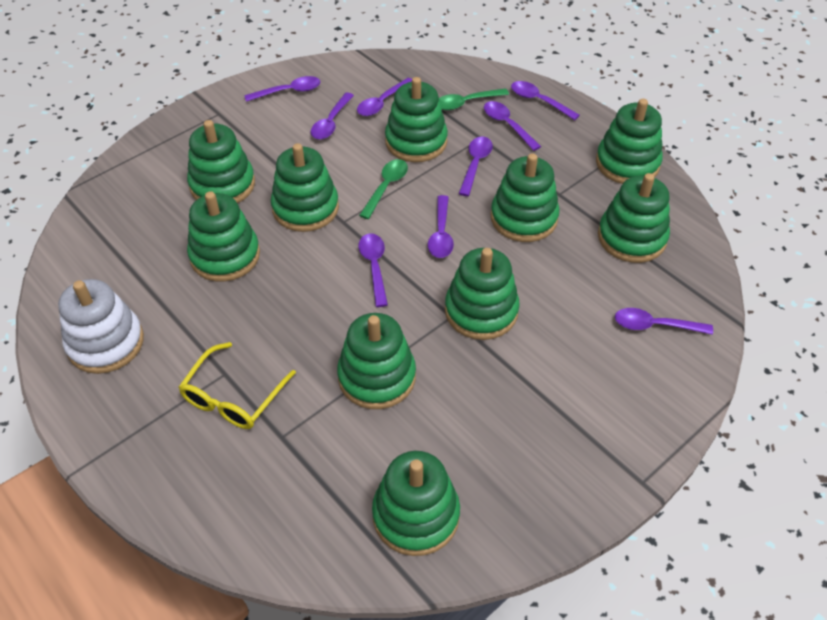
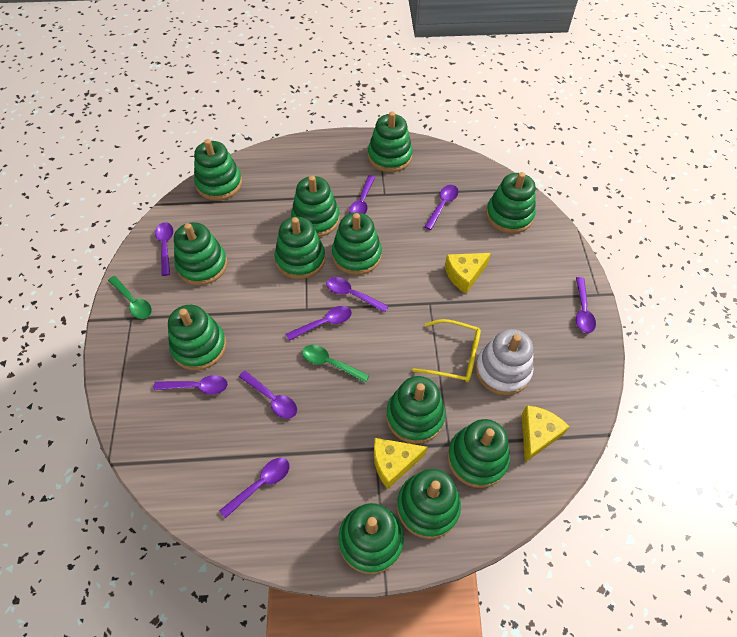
green stacking toy: [187,120,255,203] [187,191,260,282] [271,143,339,232] [337,313,416,409] [372,451,460,556] [385,77,448,162] [445,248,520,340] [491,153,560,242] [596,99,663,184] [598,173,670,263] = 10 -> [168,305,227,370] [174,222,227,285] [194,139,242,201] [275,217,325,279] [291,176,340,237] [332,213,382,275] [338,503,404,574] [368,111,413,172] [386,376,445,444] [397,469,461,539] [448,419,510,488] [486,172,536,234] = 12
yellow cheese: none = 0 -> [374,438,428,489] [445,253,491,294] [522,405,569,463] = 3

